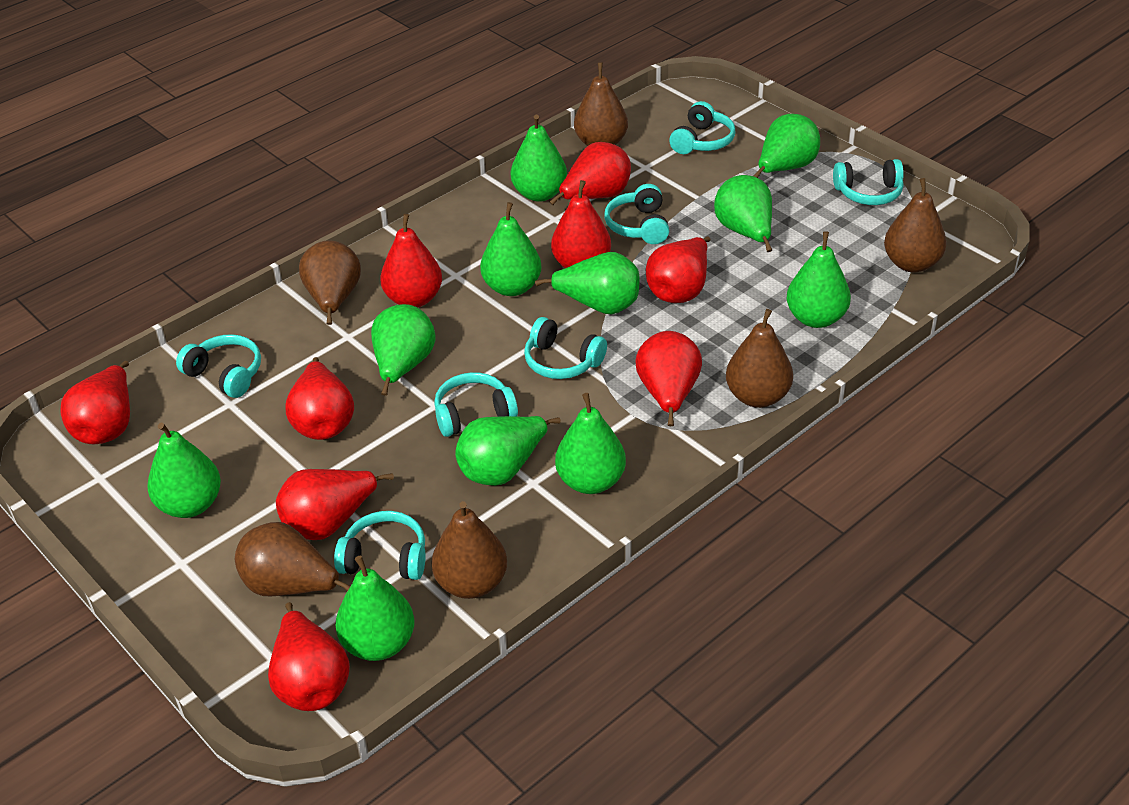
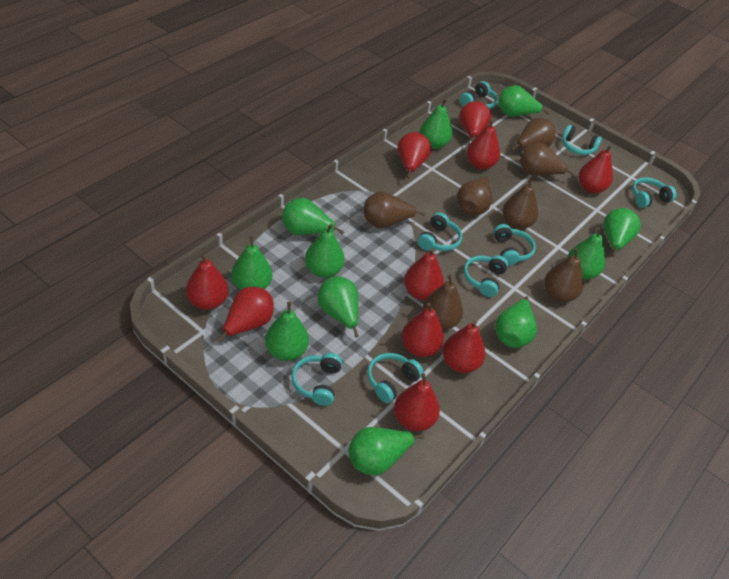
brown pear: [235,522,350,596] [299,240,361,325] [431,501,507,599] [574,62,628,146] [726,309,793,408] [884,178,947,273] = 6 -> [364,191,425,228] [422,274,463,330] [457,176,492,215] [502,178,538,230] [511,118,556,151] [520,143,575,176] [544,248,584,302] = 7
red pear: [60,361,130,444] [268,602,350,711] [276,469,394,540] [285,357,354,440] [380,214,442,308] [550,142,631,205] [551,180,611,268] [635,331,702,426] [646,237,710,303] = 9 -> [186,253,229,310] [217,287,274,343] [394,373,440,431] [398,132,431,178] [402,303,444,357] [404,248,444,300] [442,320,485,373] [459,101,491,142] [467,119,500,170] [579,145,613,193] = 10
turquoise headphones: [176,334,261,398] [334,511,426,580] [434,372,518,437] [524,317,607,379] [604,184,669,244] [669,101,735,154] [833,159,904,205] = 7 -> [291,353,342,406] [367,353,424,403] [418,212,462,251] [460,81,498,109] [463,255,508,297] [493,224,536,266] [562,125,602,155] [632,177,676,208] = 8

